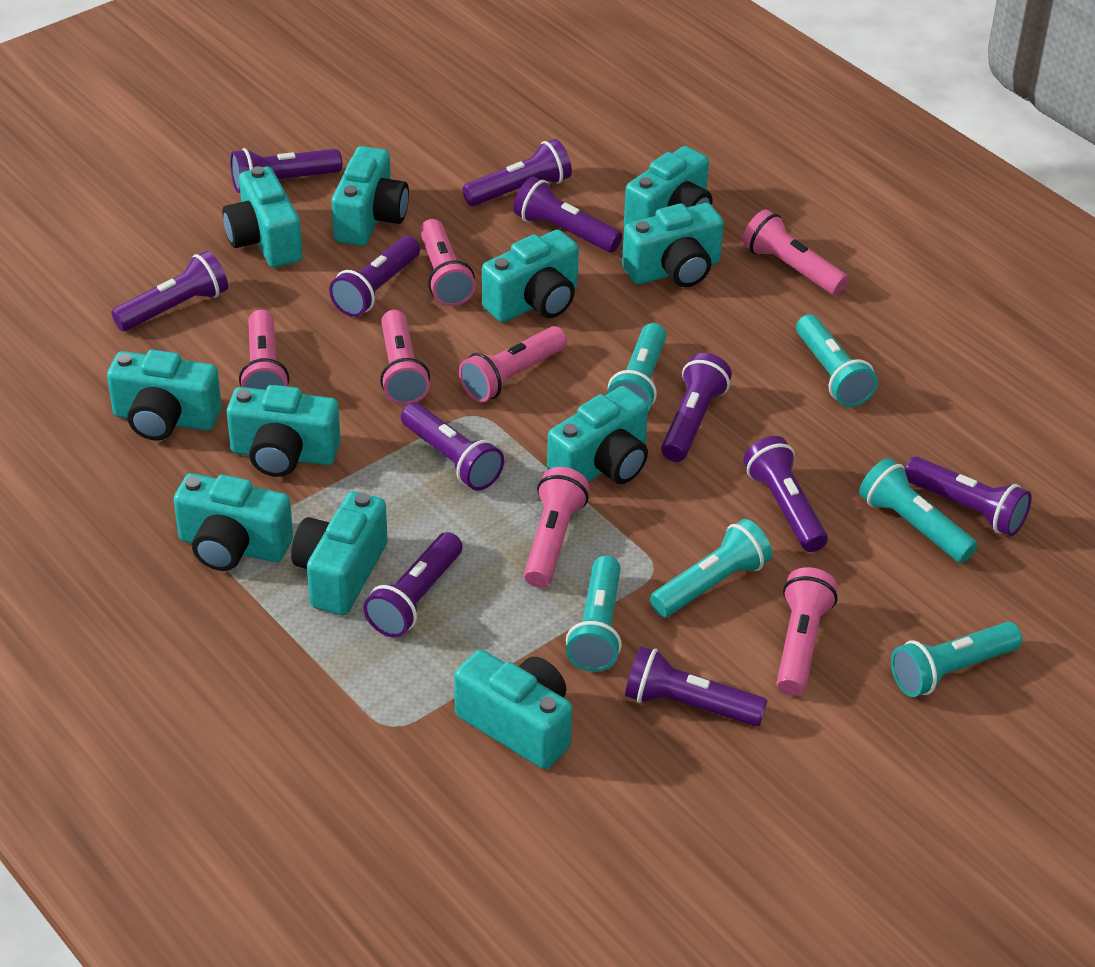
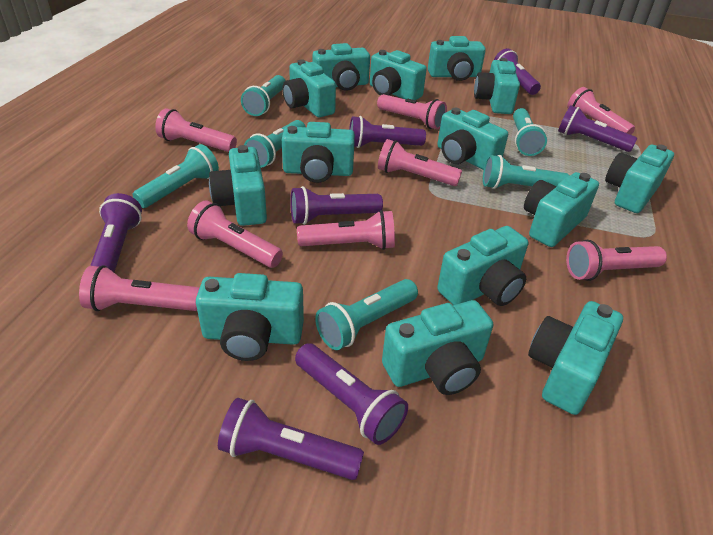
pink flashlight: [239,310,289,390] [380,310,430,405] [420,219,476,306] [459,326,567,402] [524,467,589,588] [742,209,848,295] [777,567,838,696] = 7 -> [79,265,199,311] [155,108,237,152] [187,200,283,268] [297,210,395,250] [377,94,447,130] [378,139,462,186] [566,240,667,281] [567,87,635,135] = 8
purple flashlight: [111,251,228,331] [230,148,342,193] [329,236,420,317] [363,532,462,638] [401,403,504,490] [462,139,572,206] [513,177,622,252] [625,646,768,726] [661,353,732,462] [743,436,828,552] [905,457,1032,536] = 11 -> [90,193,142,272] [218,398,364,480] [290,186,383,225] [295,343,408,445] [349,116,426,148] [494,49,541,95] [558,105,638,152] = 7
turquoise camera: [107,350,222,440] [174,473,293,571] [222,166,303,267] [227,385,341,477] [291,491,387,615] [331,146,409,246] [454,650,572,769] [482,230,579,322] [547,386,648,484] [622,203,724,287] [624,146,713,226] = 11 -> [196,273,304,361] [209,145,267,226] [282,59,336,117] [282,122,355,183] [313,43,370,91] [370,50,427,100] [382,300,493,395] [428,36,486,81] [437,108,508,170] [437,226,528,306] [474,58,520,114] [524,172,599,247] [528,301,623,415] [605,144,674,213] = 14

